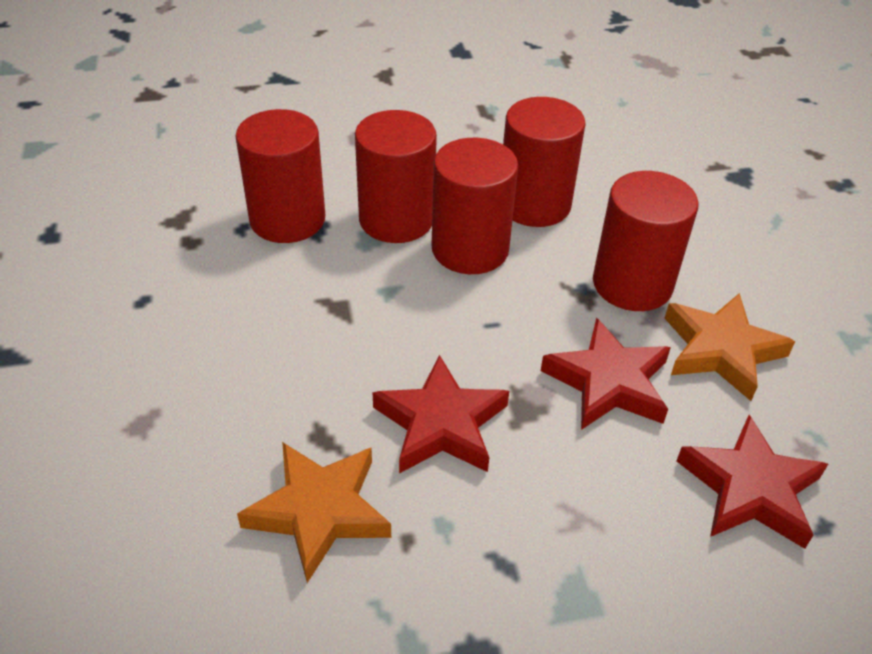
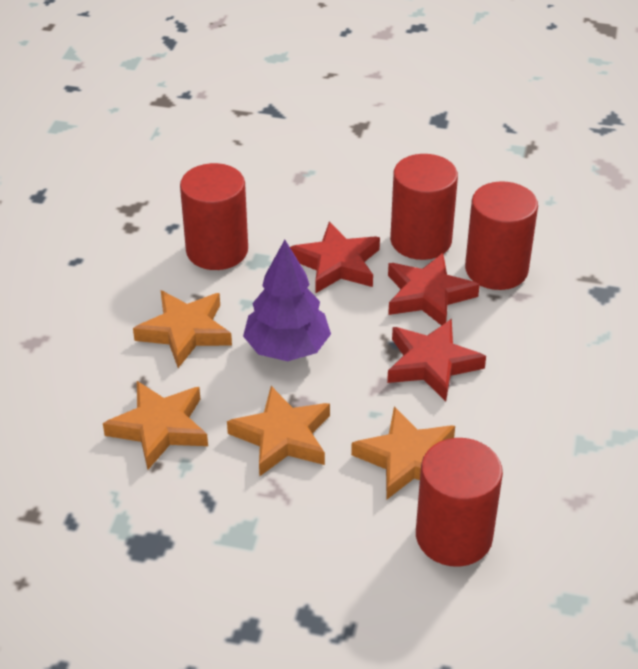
orange star: [237,442,391,583] [664,293,795,401] = 2 -> [103,381,208,470] [133,290,232,368] [227,386,330,477] [351,407,455,499] = 4
purple tree: none = 0 -> [243,240,331,361] = 1
red cylinder: [235,109,325,243] [355,110,437,243] [432,138,518,274] [503,97,586,227] [593,171,699,311] = 5 -> [180,163,248,270] [390,154,458,260] [416,438,503,567] [465,181,538,290] = 4

